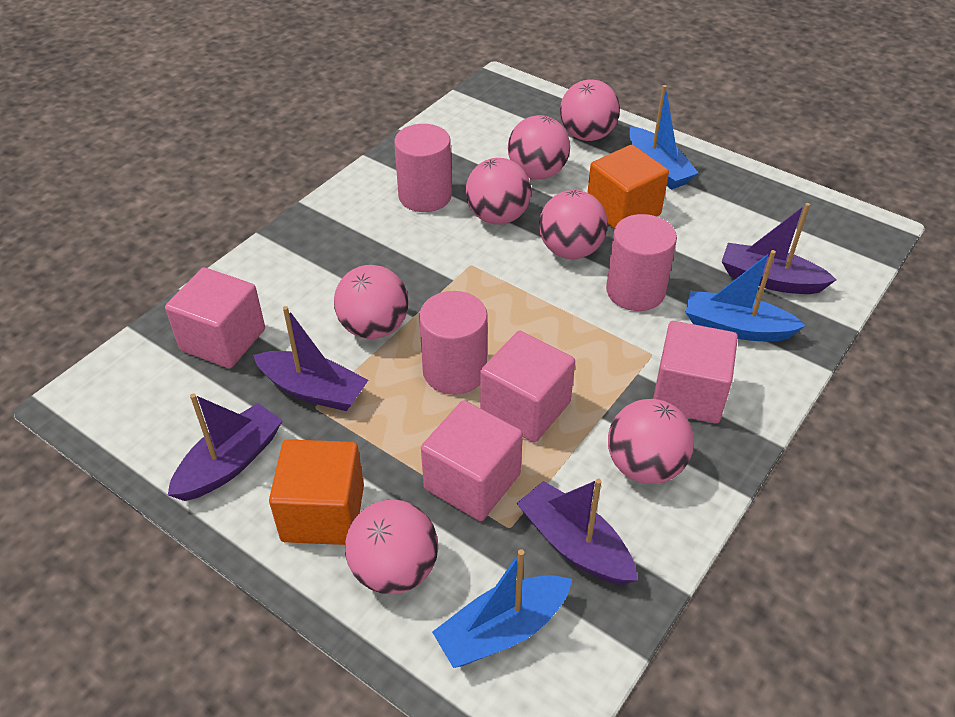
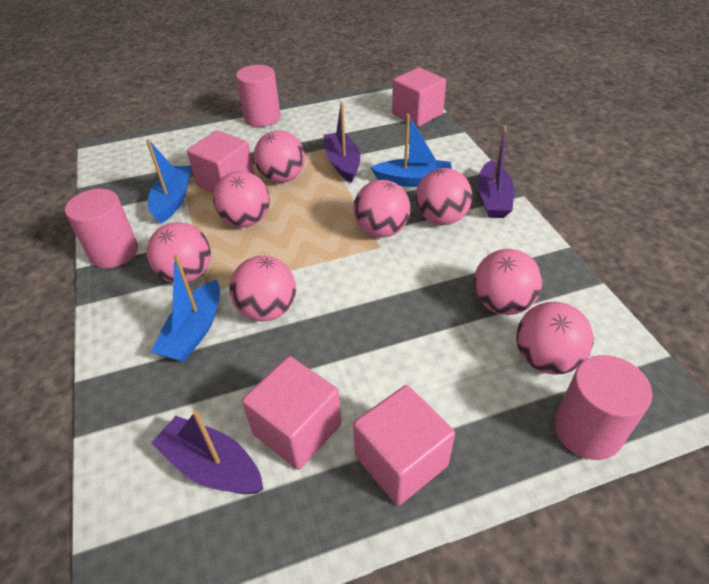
orange cube: [269,439,364,545] [587,145,669,229] = 2 -> none = 0
pink ball: [334,265,409,339] [345,500,438,594] [465,158,531,225] [508,115,570,179] [539,190,608,259] [560,79,620,141] [608,399,694,484] = 7 -> [147,222,211,283] [213,171,270,227] [230,256,296,321] [254,130,305,183] [353,180,411,238] [416,168,472,225] [474,249,543,315] [516,302,593,375] = 8
purple boat: [168,393,283,501] [253,306,368,411] [517,479,638,585] [722,203,836,294] = 4 -> [151,410,263,494] [324,102,360,183] [477,126,514,218] = 3

